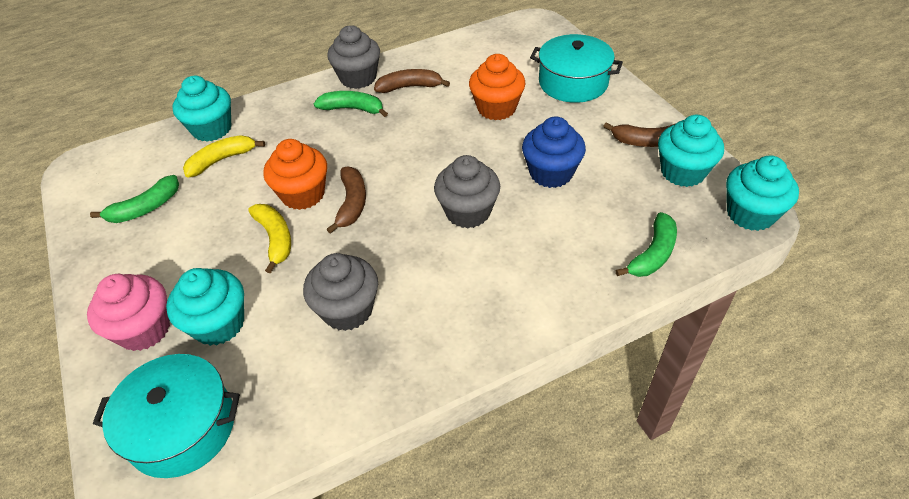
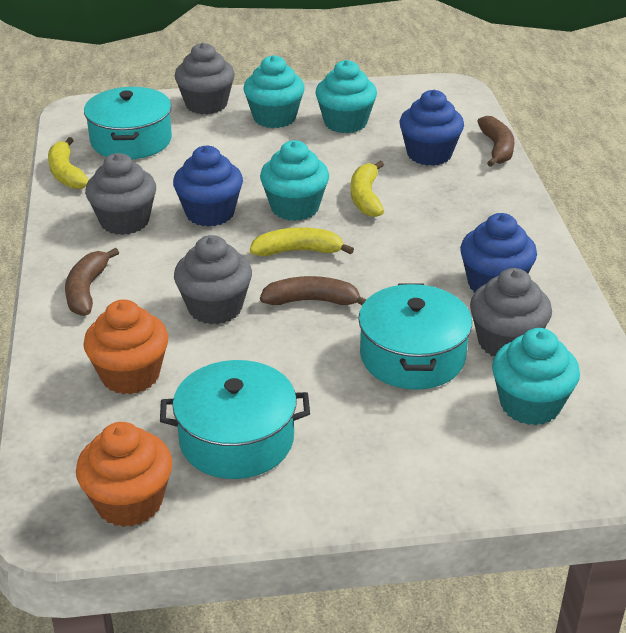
blue cupcake: [522,116,586,188] = 1 -> [173,146,243,227] [400,90,464,166] [460,213,537,293] = 3
green banana: [90,175,179,223] [314,91,388,117] [616,212,677,277] = 3 -> none = 0
grey cupcake: [303,253,378,331] [327,25,380,89] [434,155,500,228] = 3 -> [85,153,156,235] [174,235,252,324] [175,43,235,114] [470,268,552,356] = 4
pink cupcake: [87,274,170,351] = 1 -> none = 0
turquoise pot: [93,354,240,478] [530,34,623,103] = 2 -> [84,87,172,159] [160,360,310,479] [358,283,472,390] = 3
yellow banana: [183,135,265,178] [248,204,291,273] = 2 -> [48,137,89,189] [250,227,354,256] [351,161,384,217] = 3

